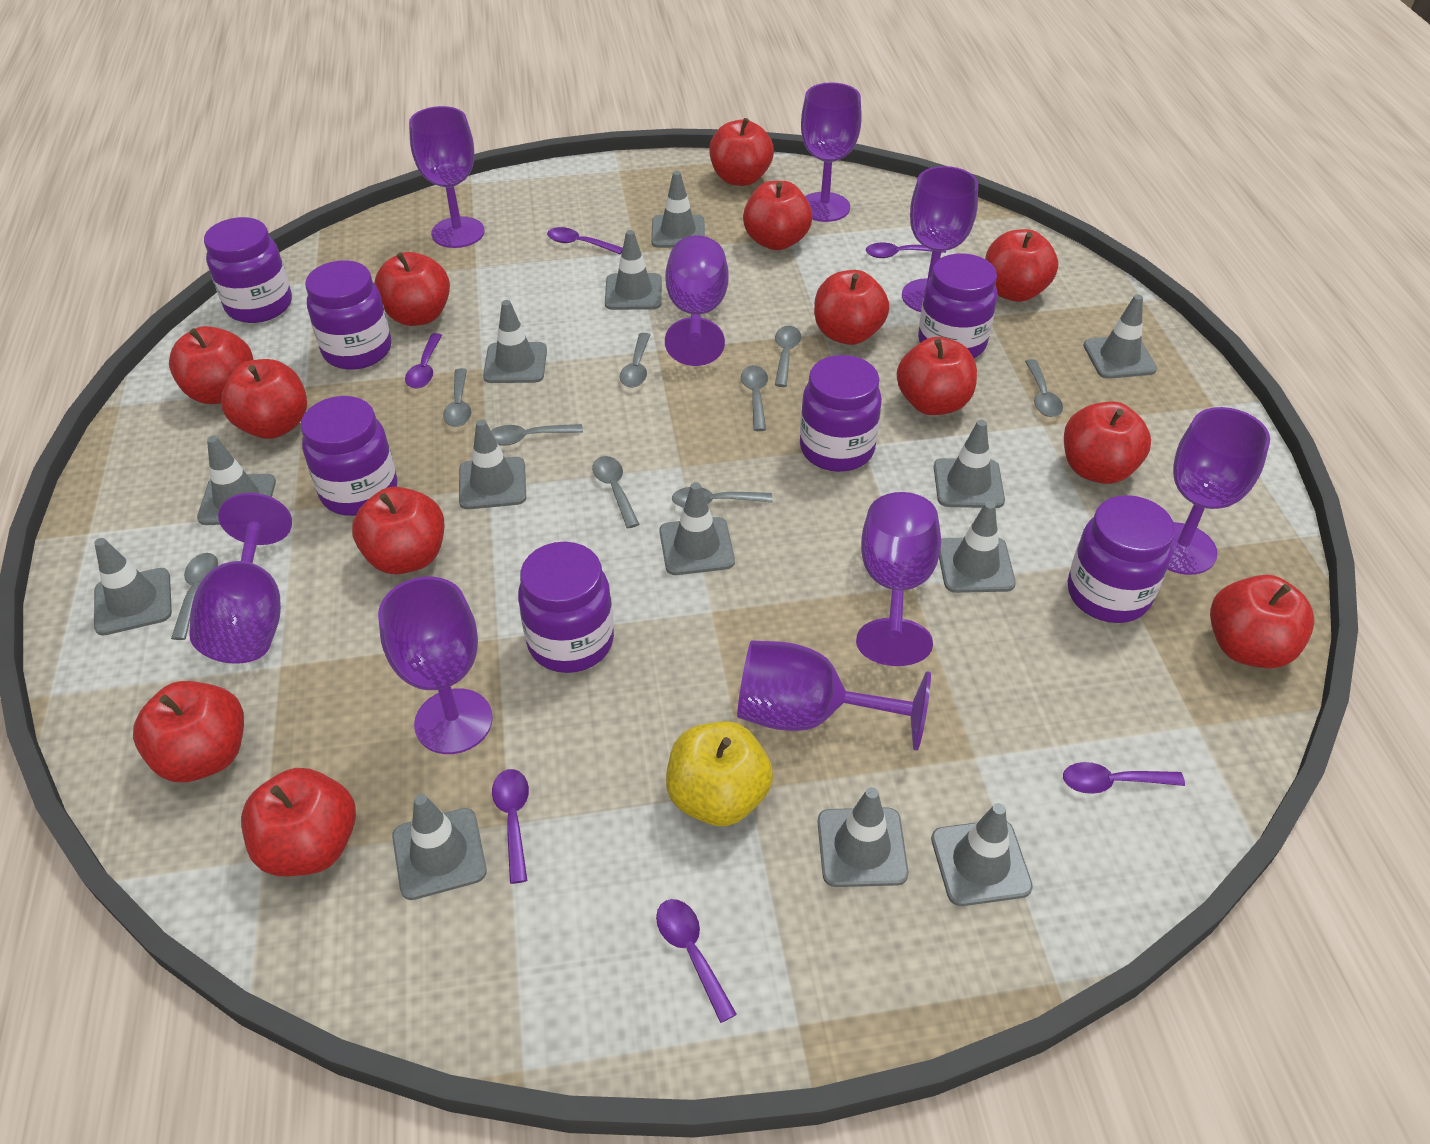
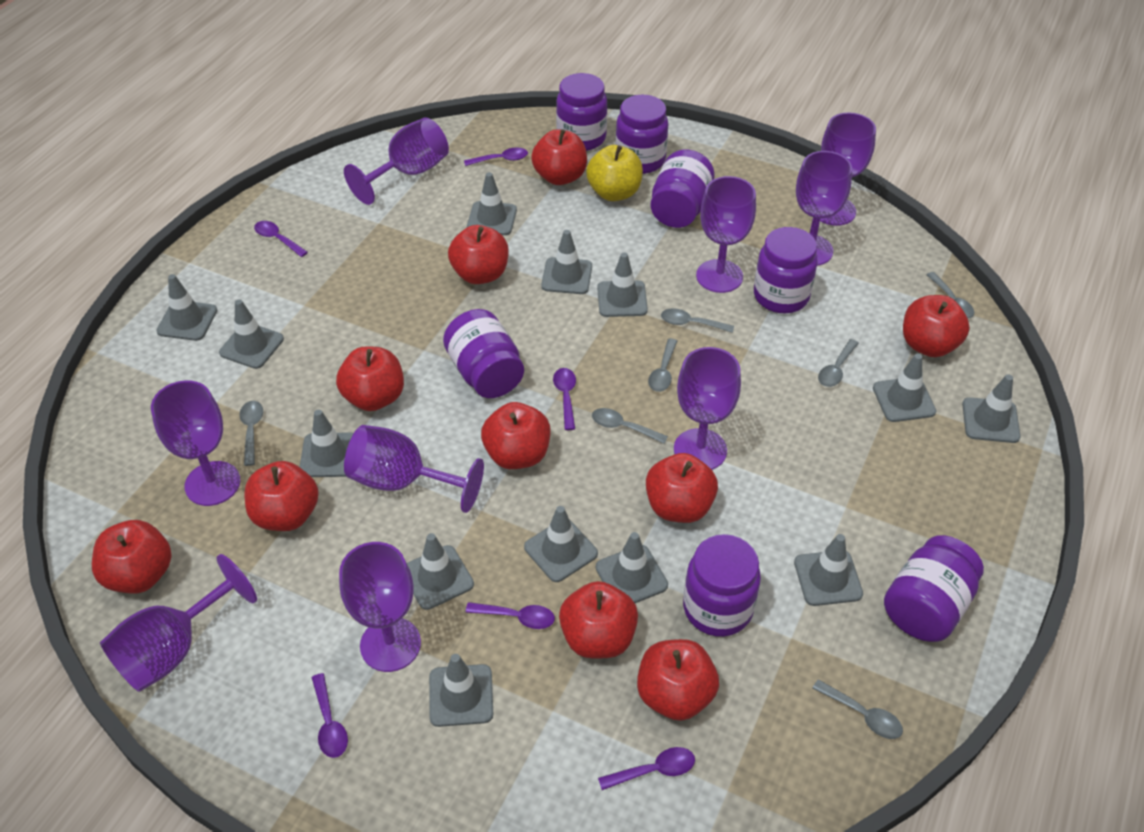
grey spoon: [171,553,218,640] [443,368,471,427] [491,424,583,446] [592,456,640,528] [619,333,650,387] [672,487,773,508] [741,365,768,431] [775,326,801,387] [1025,359,1063,417] = 9 -> [239,401,263,466] [592,408,668,444] [648,339,677,392] [661,308,734,333] [812,679,903,739] [818,339,859,387] [926,272,974,318] = 7
red apple: [133,681,244,782] [169,326,253,404] [221,359,307,439] [241,768,356,876] [352,487,444,574] [374,252,450,326] [709,118,774,186] [743,181,812,250] [814,270,889,345] [897,337,977,415] [985,229,1058,302] [1064,401,1151,484] [1210,575,1315,668] = 13 -> [92,520,172,593] [244,461,319,531] [336,346,404,411] [448,225,509,284] [481,402,550,469] [531,129,587,185] [559,581,638,658] [637,639,719,721] [646,453,718,523] [903,295,970,357] = 10

